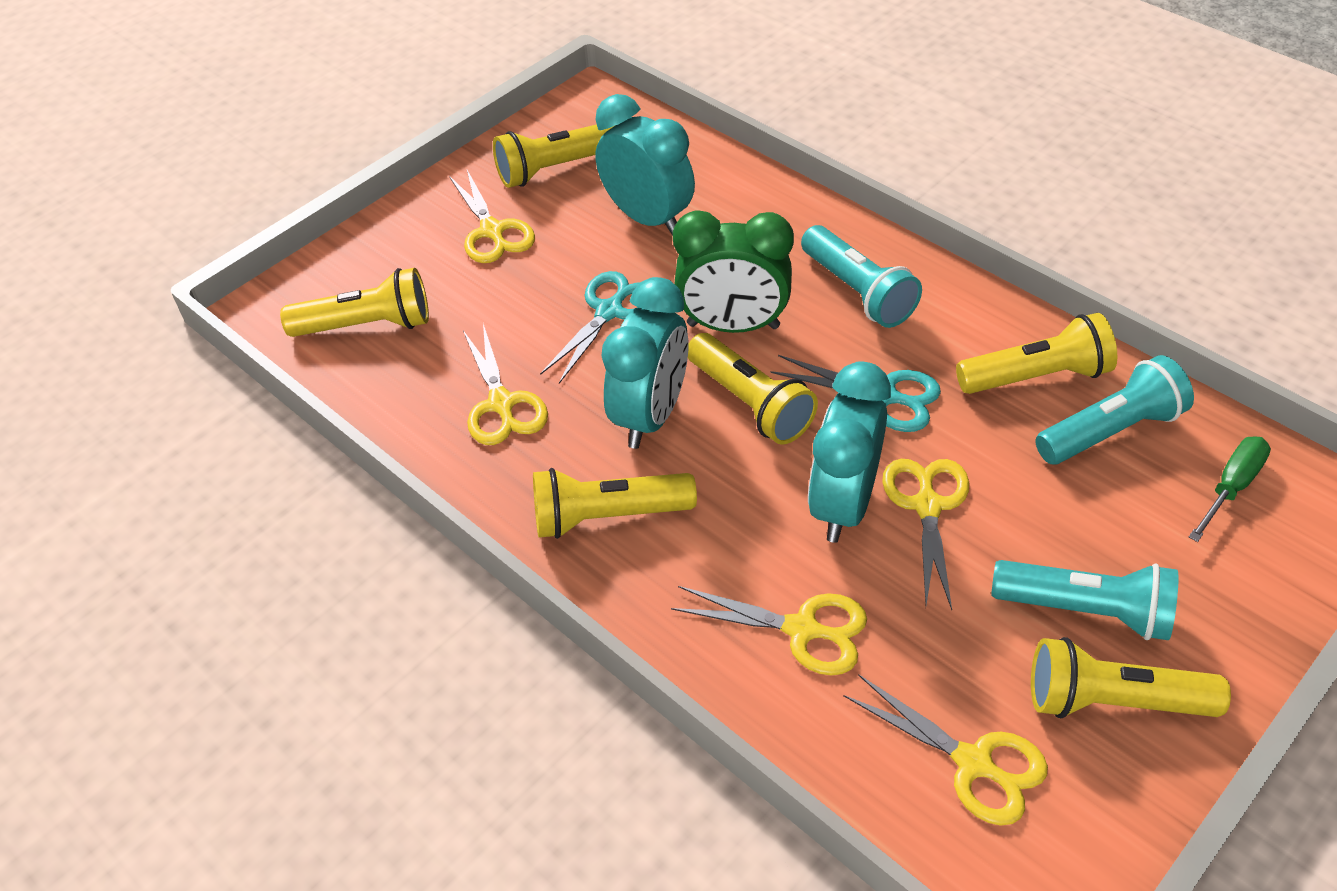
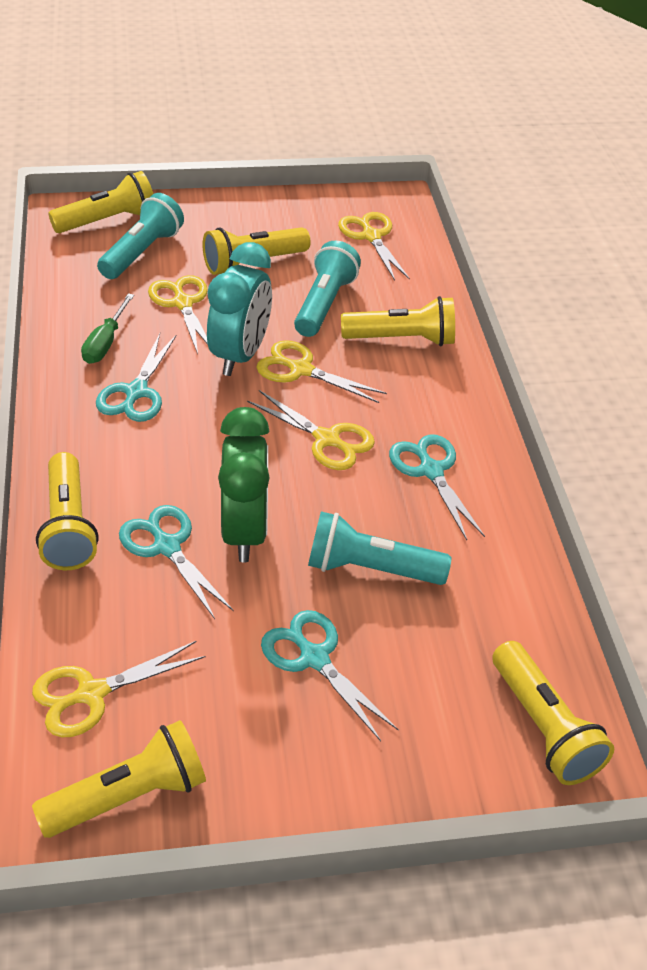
turquoise clock: [595,94,695,236] [601,277,689,449] [808,361,891,543] = 3 -> [207,242,272,376] = 1
turquoise scissors: [540,271,641,384] [770,355,941,432] = 2 -> [96,334,177,422] [119,505,233,619] [261,610,399,741] [389,434,485,540] = 4

